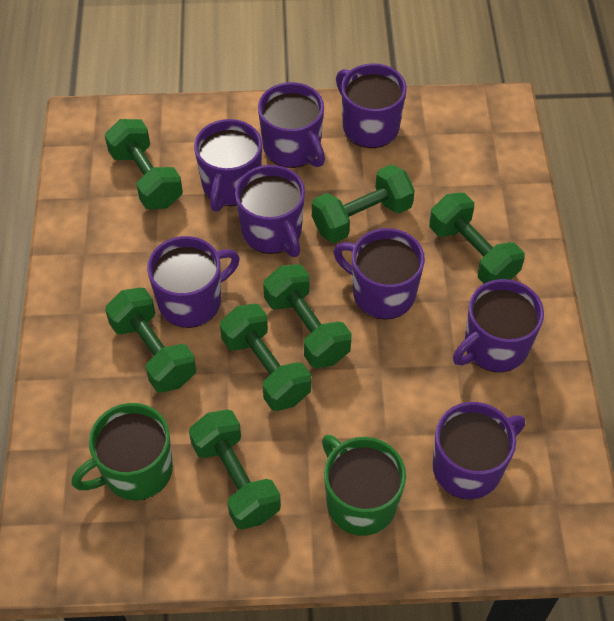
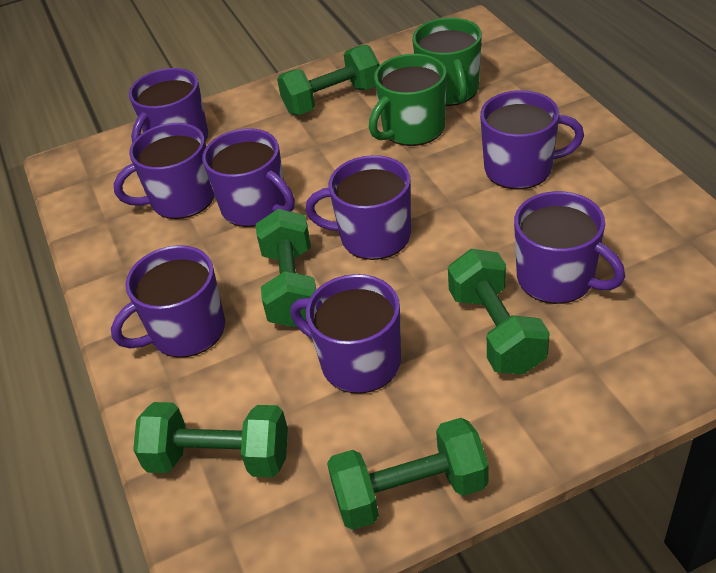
green dumbbell: [105,119,183,209] [105,288,196,393] [189,410,281,530] [220,304,311,411] [263,264,352,368] [312,164,415,243] [429,193,525,284] = 7 -> [133,402,288,477] [256,209,316,327] [277,45,380,115] [327,418,489,530] [448,249,550,374] = 5

